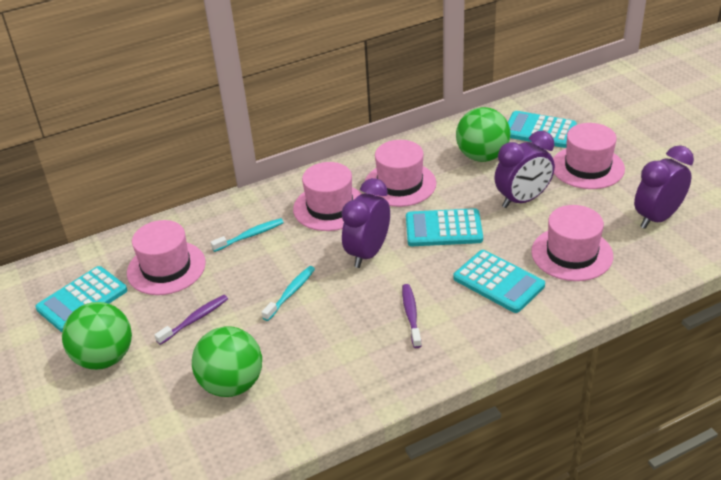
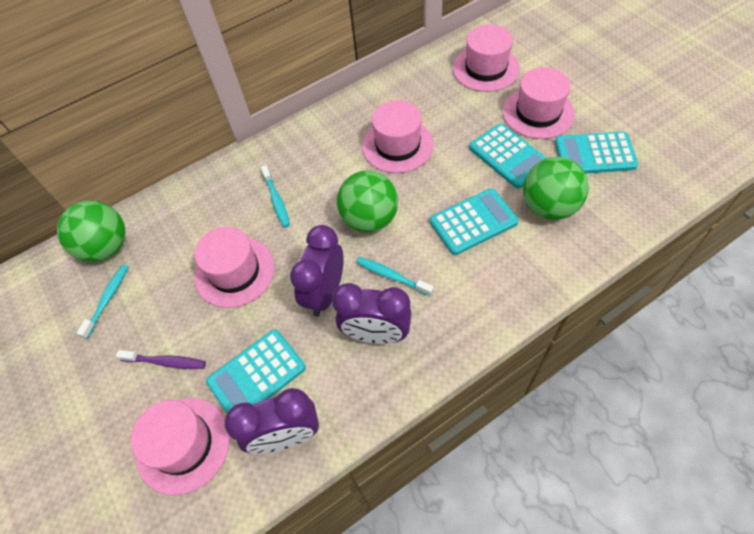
purple toothbrush: [154,295,228,345] [402,284,422,348] = 2 -> [116,350,206,369] = 1
turquoise toothbrush: [210,218,284,252] [262,266,315,321] = 2 -> [77,265,128,339] [261,165,290,228] [356,257,434,296] = 3

